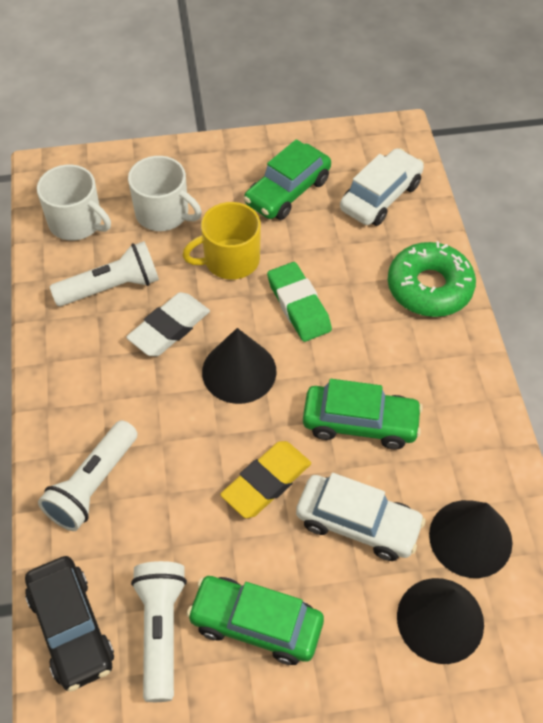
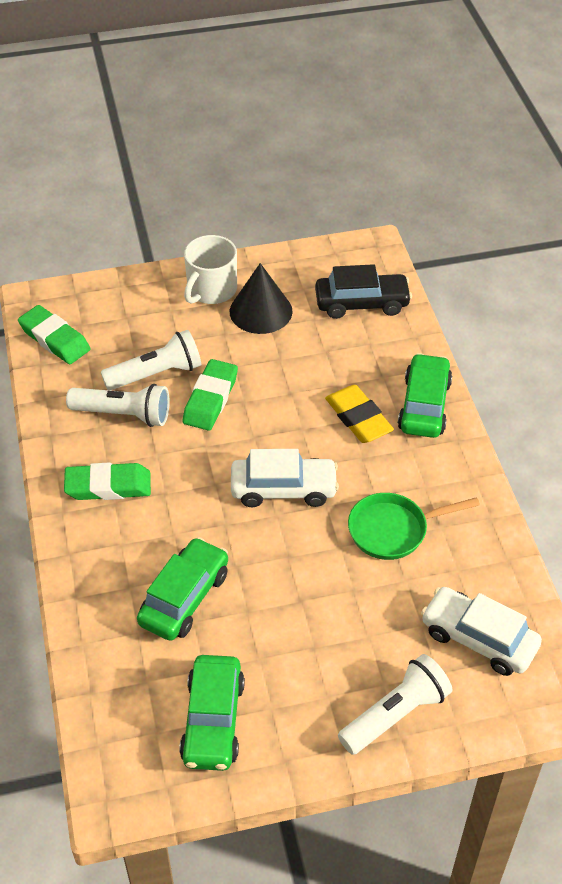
black cone: [202,328,277,404] [397,578,484,664] [429,500,512,578] = 3 -> [230,263,293,334] = 1
green donut: [388,241,476,317] = 1 -> none = 0
green eraser: [267,262,332,342] = 1 -> [18,305,91,364] [64,463,151,500] [183,359,238,431] = 3
green pan: none = 0 -> [348,493,480,560] = 1
white eraser: [126,292,210,356] = 1 -> none = 0
white mug: [37,165,111,240] [128,156,202,231] = 2 -> [184,235,237,304] = 1
yellow mug: [182,202,261,280] = 1 -> none = 0

